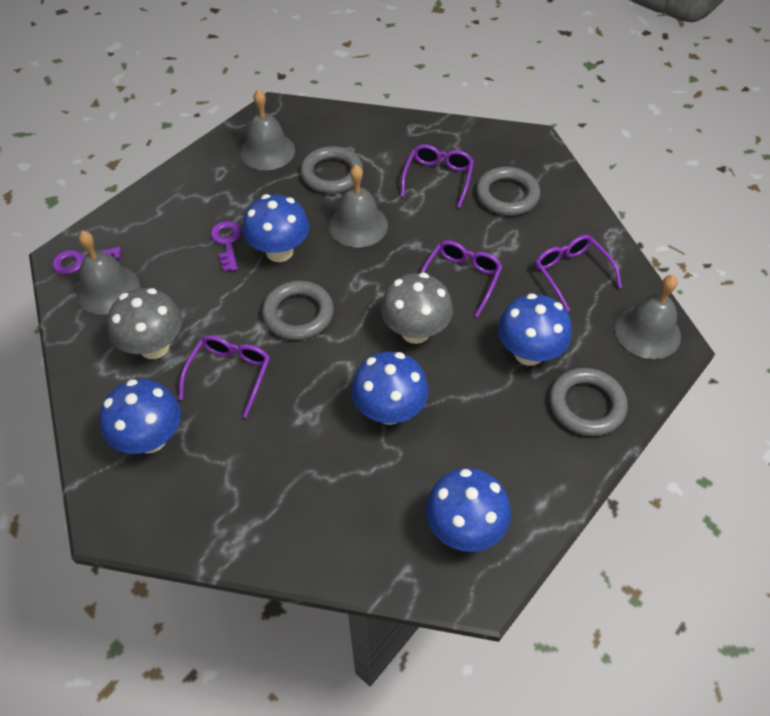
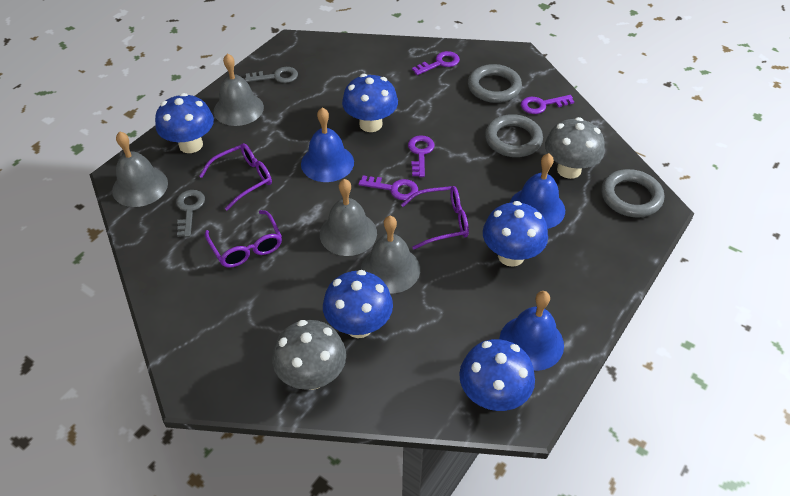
blue bell: none = 0 -> [301,108,354,182] [499,291,564,371] [510,153,565,229] = 3
grey key: none = 0 -> [176,190,205,237] [245,67,298,83] = 2
grey ring: [262,281,334,340] [300,146,363,193] [476,167,540,216] [549,368,628,436] = 4 -> [468,64,522,103] [485,114,543,157] [601,169,664,218] = 3
purple glasses: [179,335,270,418] [401,144,474,208] [421,240,503,317] [535,235,622,312] = 4 -> [199,143,272,210] [205,210,282,268] [401,186,469,250] = 3
purple key: [52,246,121,274] [210,221,241,271] = 2 -> [359,175,418,200] [408,135,435,177] [412,51,460,75] [521,95,574,114] = 4

